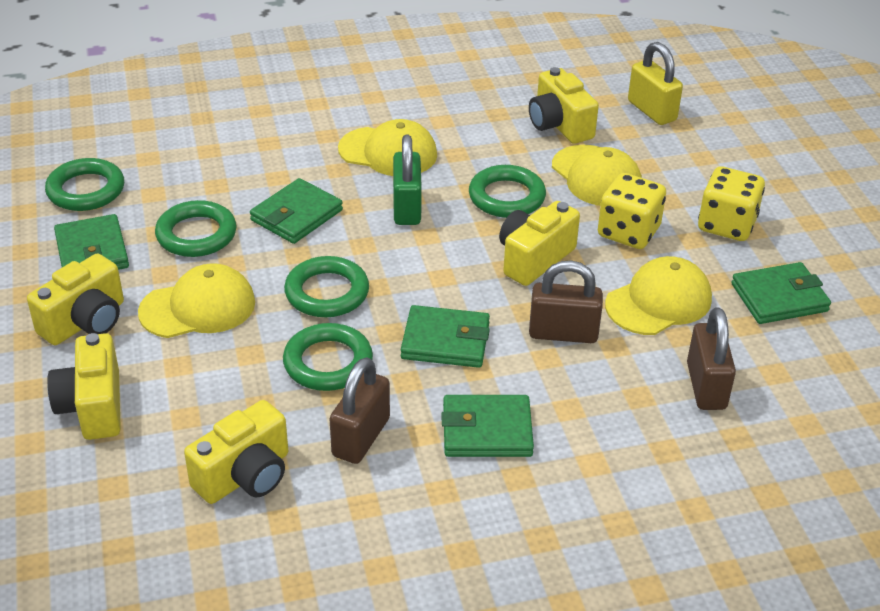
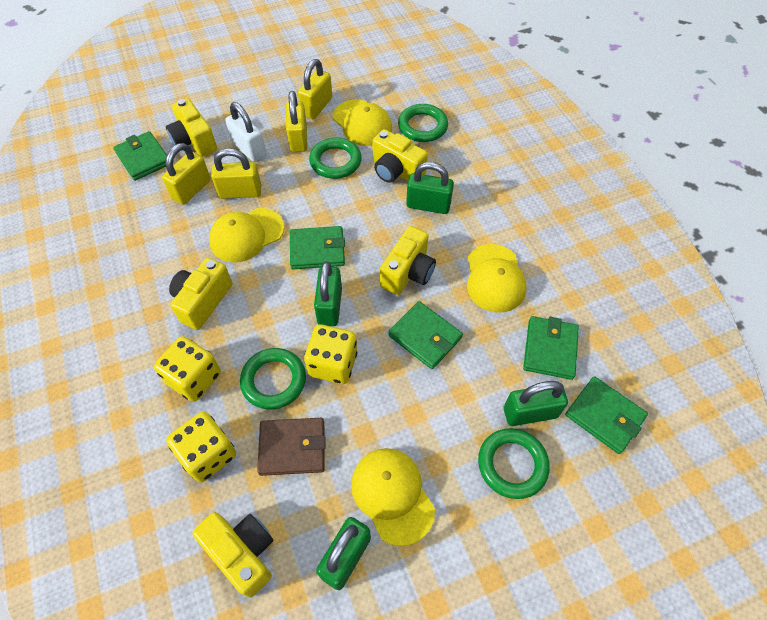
brown padlock: [330,357,390,464] [529,260,603,343] [687,307,736,410] = 3 -> none = 0
brown wallet: none = 0 -> [257,418,326,476] = 1
green padlock: [393,135,422,225] = 1 -> [314,261,342,326] [316,517,371,590] [406,162,454,214] [504,381,568,426] = 4
green ring: [45,158,124,211] [155,200,237,257] [283,323,373,391] [284,256,369,317] [469,165,546,218] = 5 -> [240,348,306,410] [309,137,362,179] [398,104,448,142] [478,428,550,499] = 4
white padlock: none = 0 -> [225,102,266,162] = 1
yellow dice: [598,173,666,249] [698,166,765,241] = 2 -> [154,336,221,402] [166,412,236,482] [304,324,358,384] = 3
yellow padlock: [628,42,683,125] = 1 -> [162,143,211,205] [211,148,261,199] [286,91,308,152] [298,59,332,119] = 4

